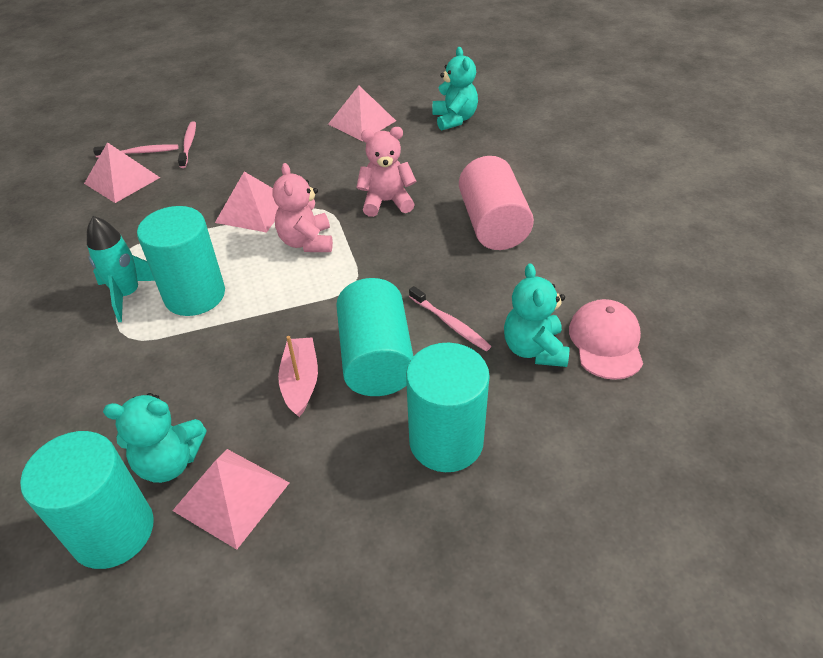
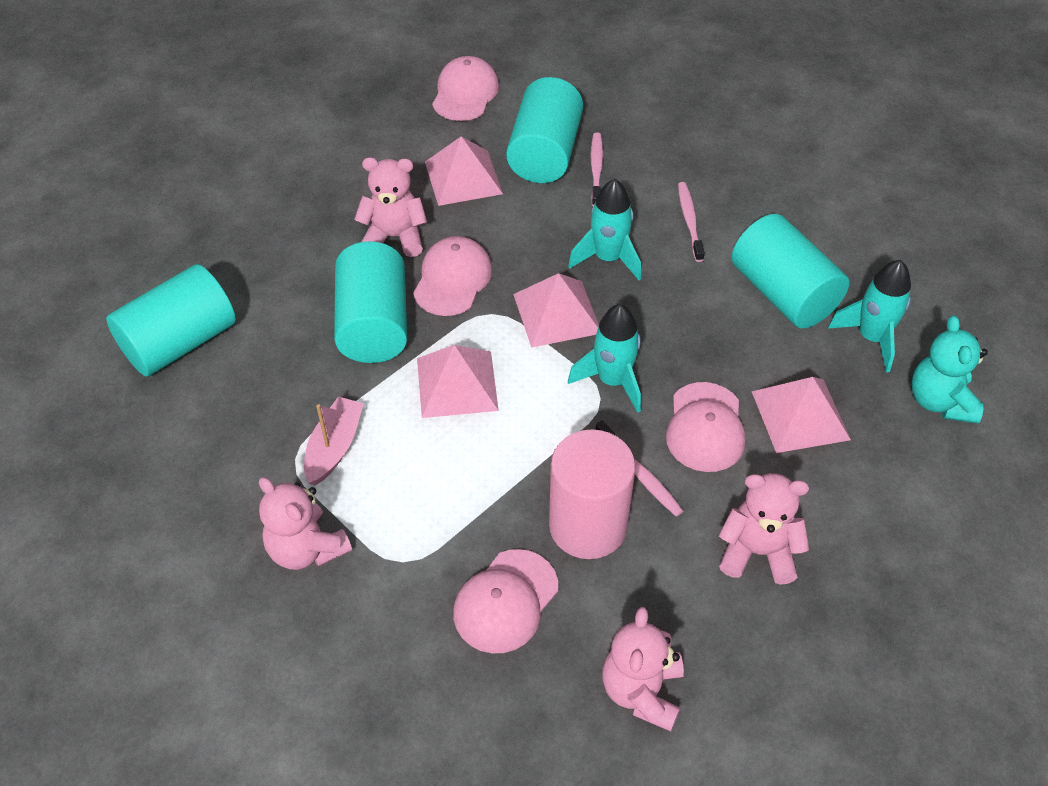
pink cap: [569,299,643,380] = 1 -> [413,236,492,316] [432,56,499,121] [453,549,558,653] [666,382,746,472] = 4
pink teddy bear: [272,163,333,252] [356,127,416,217] = 2 -> [259,477,352,570] [354,157,427,257] [602,607,684,731] [719,473,809,585] = 4
turquoise rocket: [87,216,155,322] = 1 -> [568,179,641,280] [568,304,641,413] [828,260,911,372] = 3
turquoise teddy bear: [103,393,207,483] [432,47,478,131] [504,263,569,367] = 3 -> [911,316,988,423] = 1

